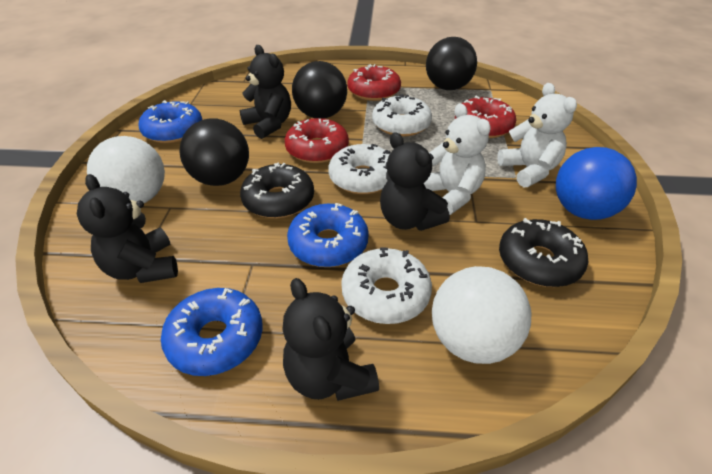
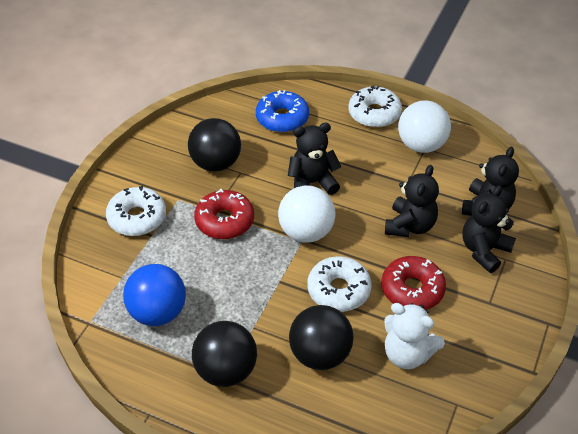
black donut: [240,162,314,218] [499,218,588,287] = 2 -> none = 0
blue donut: [138,100,202,143] [161,288,263,376] [287,203,369,267] = 3 -> [256,90,309,132] = 1
red donut: [285,118,349,163] [347,64,401,101] [455,96,516,138] = 3 -> [194,189,254,239] [381,256,446,310] = 2
white teddy bear: [423,103,491,215] [497,83,577,187] = 2 -> [384,303,445,369] = 1

